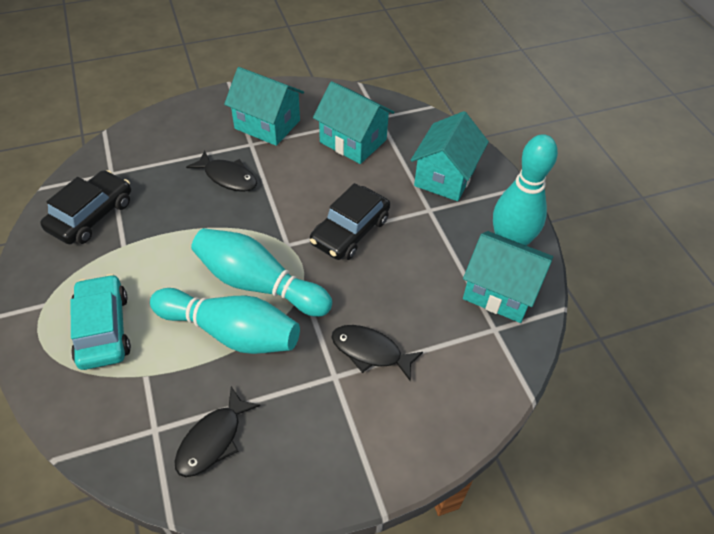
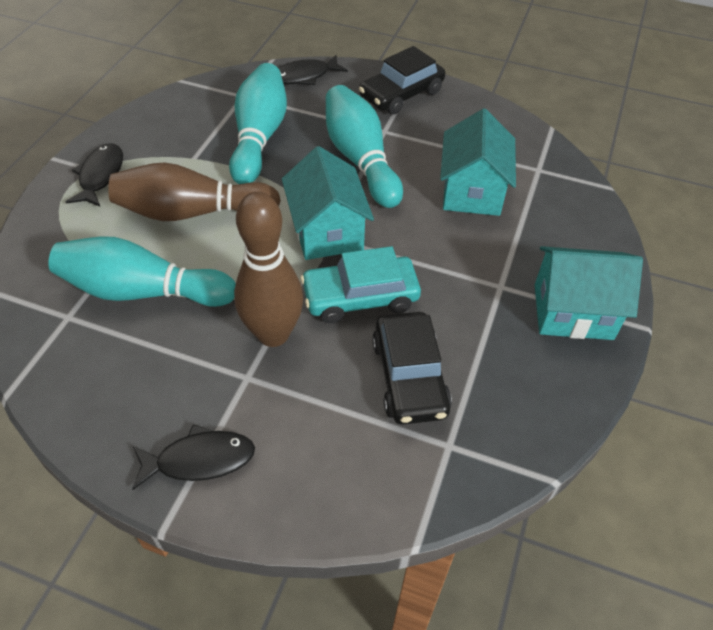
brown bowling pin: none = 0 -> [108,162,281,221] [234,192,303,347] = 2
turquoise house: [224,67,304,146] [313,81,395,164] [411,111,489,201] [463,231,553,323] = 4 -> [282,146,374,260] [440,108,516,216] [535,246,643,340] = 3

